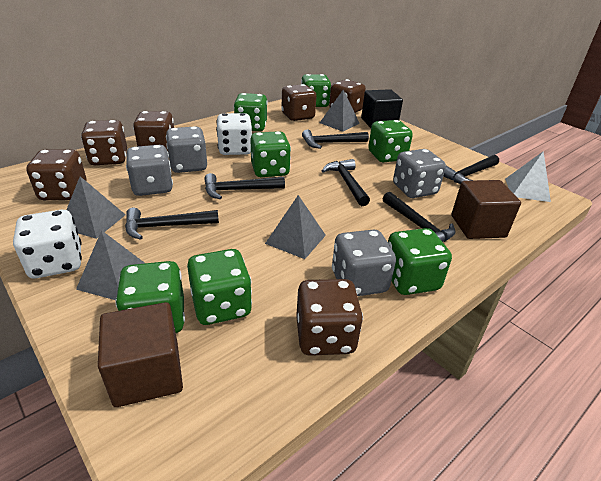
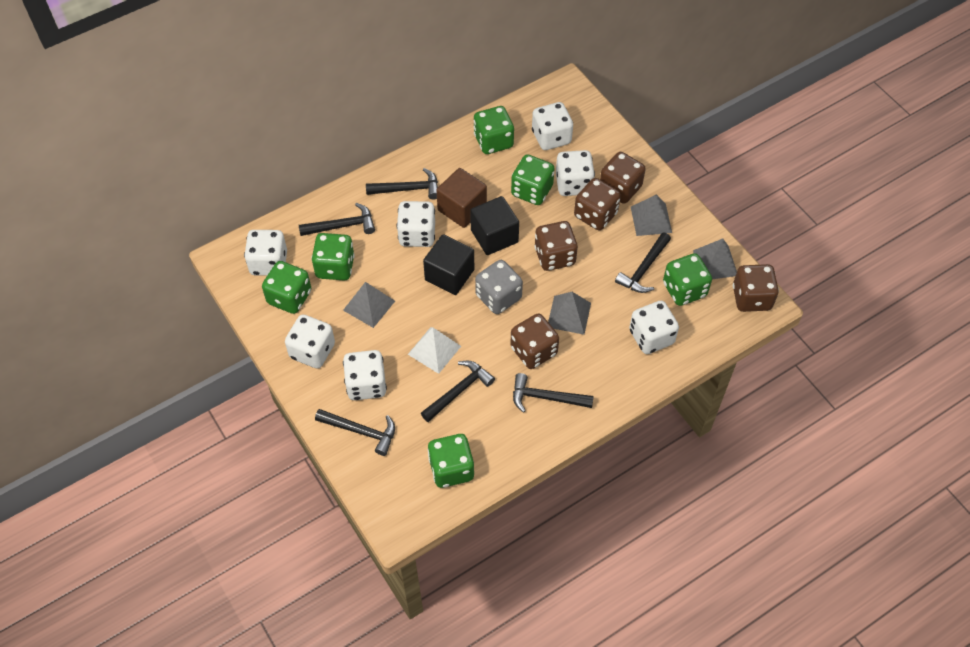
black cube: [361,89,403,128] = 1 -> [423,234,474,295] [470,196,519,255] = 2
brown cube: [98,302,183,407] [451,180,521,239] = 2 -> [436,168,487,228] = 1
brown dice: [26,149,86,200] [81,120,127,165] [133,111,174,151] [282,84,316,121] [296,279,363,356] [329,79,366,113] = 6 -> [510,313,559,369] [534,221,578,271] [574,178,621,230] [600,152,646,204] [733,264,779,312] = 5
green dice: [115,261,185,333] [187,249,252,325] [234,93,268,131] [250,131,291,177] [301,74,331,107] [368,120,413,162] [388,228,452,295] = 7 -> [262,261,311,314] [311,233,355,280] [427,434,474,488] [474,106,514,154] [511,154,555,205] [663,253,712,306] = 6
grey dice: [126,145,173,196] [166,126,207,173] [332,229,396,296] [393,149,446,198] = 4 -> [475,260,523,314] = 1
white dice: [13,210,82,278] [216,113,252,155] = 2 -> [244,230,287,276] [285,314,335,369] [343,350,387,400] [397,201,435,247] [532,102,573,150] [556,150,595,196] [629,301,679,354] = 7

